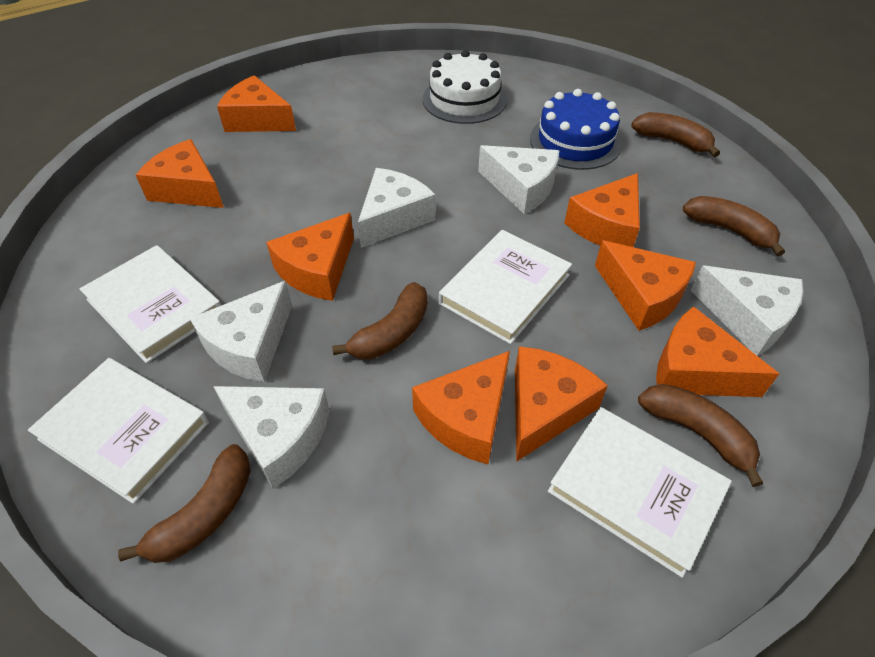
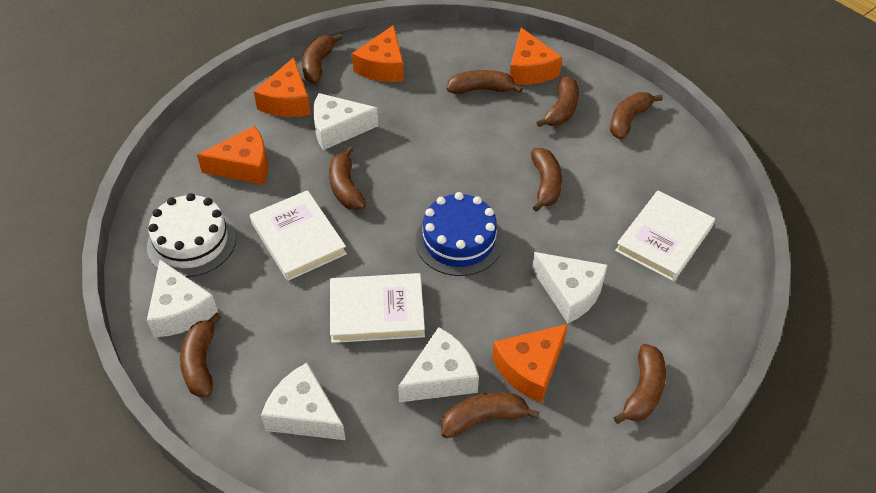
brown banana: [118,444,251,563] [332,282,428,360] [631,112,720,157] [638,384,763,487] [683,196,785,256] = 5 -> [180,312,221,397] [302,34,342,83] [329,147,366,210] [441,392,540,438] [447,70,523,94] [531,148,562,212] [536,76,579,127] [610,92,663,139] [614,344,666,424] = 9
orange cheese: [136,139,224,208] [217,75,296,132] [266,213,354,301] [412,351,510,464] [515,346,608,462] [564,173,640,247] [595,240,696,331] [656,306,779,397] = 8 -> [197,126,268,185] [254,57,311,117] [352,25,404,82] [492,324,568,403] [510,28,562,85] = 5
white book: [28,358,209,504] [80,245,221,363] [439,230,572,344] [548,407,732,578] = 4 -> [250,190,347,281] [330,273,425,343] [615,190,715,281] = 3

